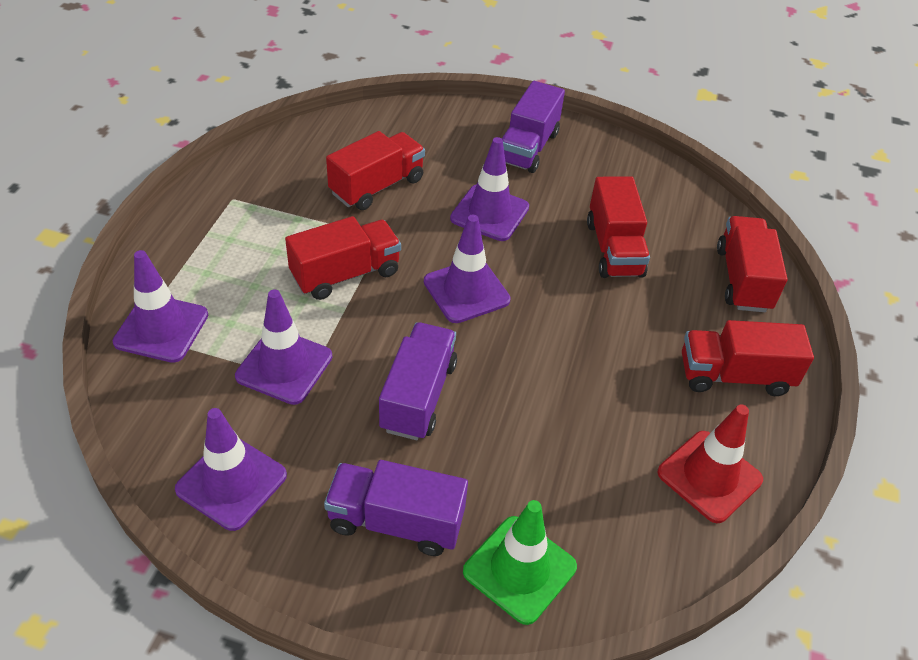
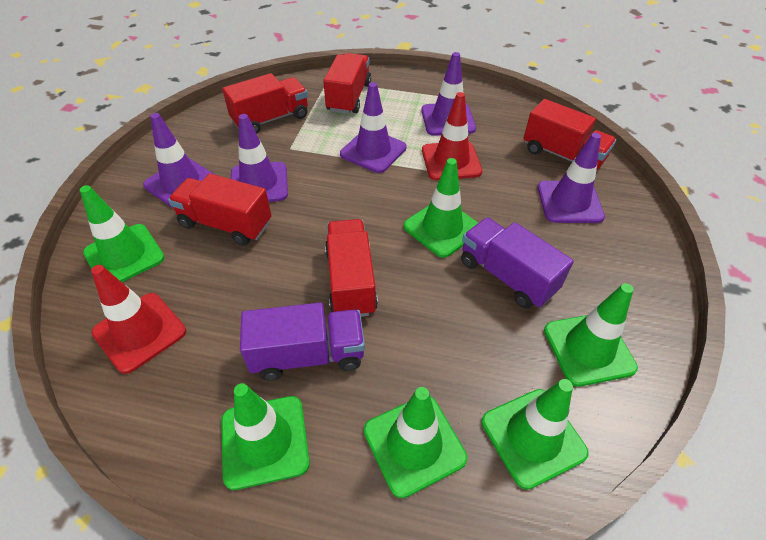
green traffic cone: [463,500,577,625] = 1 -> [80,185,165,282] [221,383,310,490] [364,387,467,498] [404,158,478,258] [482,379,589,490] [544,283,638,387] = 6
purple truck: [324,460,468,556] [379,322,457,440] [502,81,565,173] = 3 -> [240,303,365,381] [461,217,574,309] = 2
red traffic cone: [657,404,763,523] = 1 -> [91,265,186,374] [422,92,482,180] = 2

